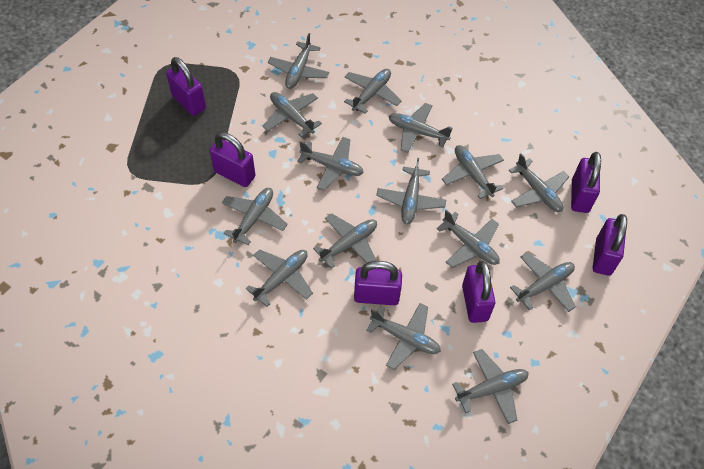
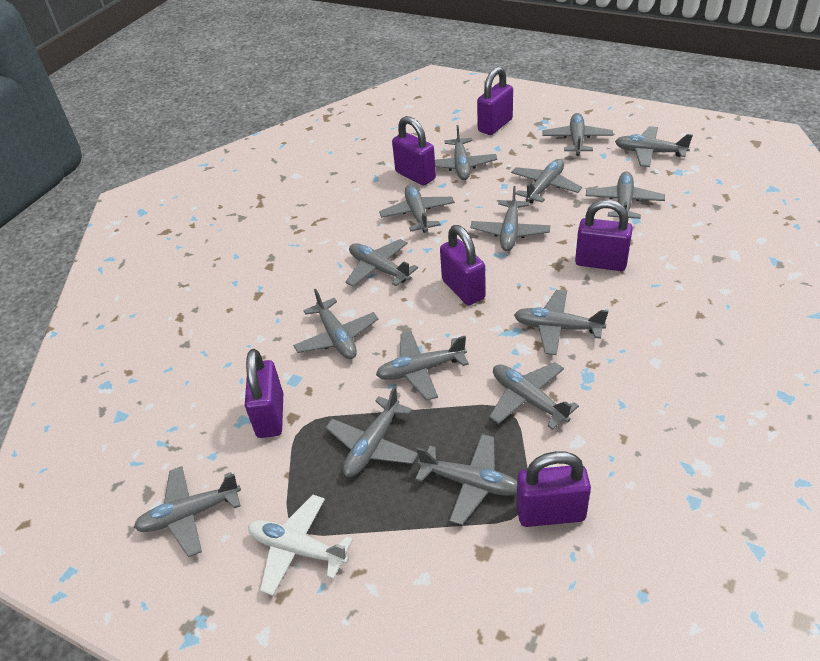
white plane: none = 0 -> [248,495,353,596] = 1

